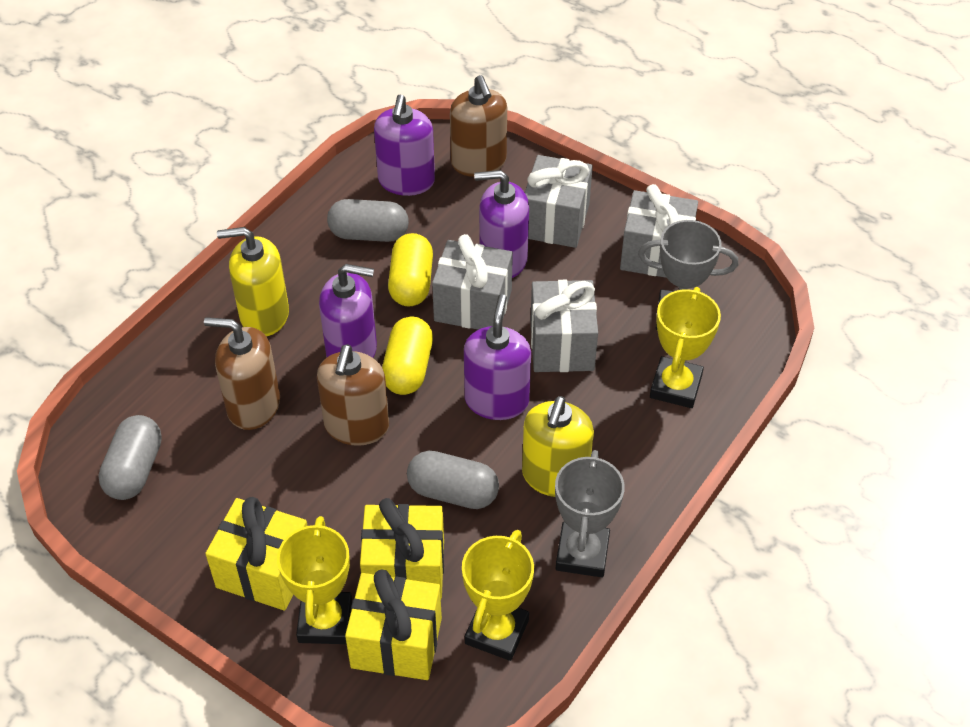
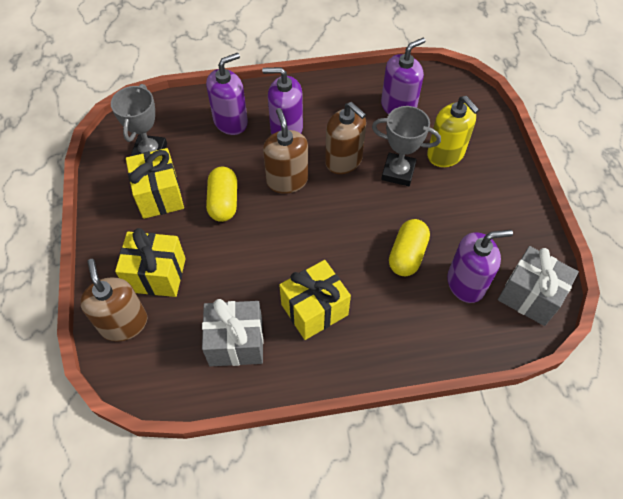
grey capsule: [98,415,162,500] [327,199,409,242] [407,451,499,509] = 3 -> none = 0
grey gift: [432,234,513,330] [525,155,593,248] [530,280,598,372] [620,184,698,278] = 4 -> [202,299,264,366] [498,246,579,326] = 2
yellow soap dispenser: [217,227,289,336] [522,396,594,497] = 2 -> [427,96,479,167] = 1
yellow trophy: [277,516,352,644] [462,530,534,661] [650,287,721,408] = 3 -> none = 0

